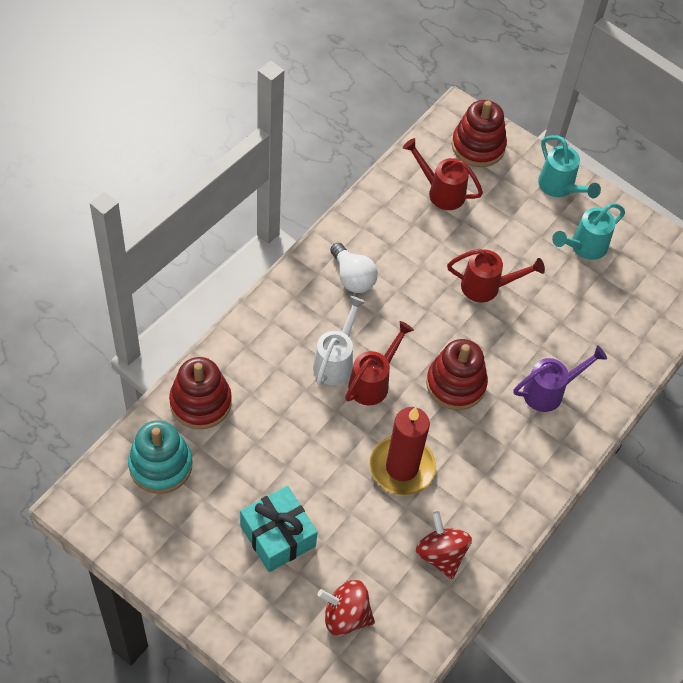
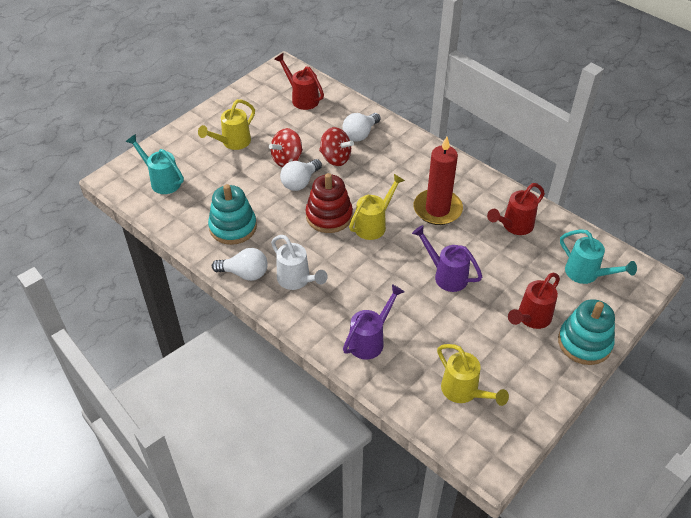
purple watering can: [513,345,607,412] = 1 -> [343,284,404,360] [412,225,482,292] = 2
red stacking toy: [169,357,232,429] [426,339,488,410] [452,100,507,167] = 3 -> [306,173,353,233] = 1
turquoise gift: [240,486,317,572] = 1 -> none = 0
turquoise stacking toy: [128,420,192,494] = 1 -> [208,184,257,245] [558,299,615,365] = 2
white light bulb: [330,243,378,293] = 1 -> [212,248,268,281] [280,159,322,191] [342,113,381,141] = 3
yellow watering can: none = 0 -> [198,99,255,150] [349,174,405,240] [437,344,509,406] = 3

